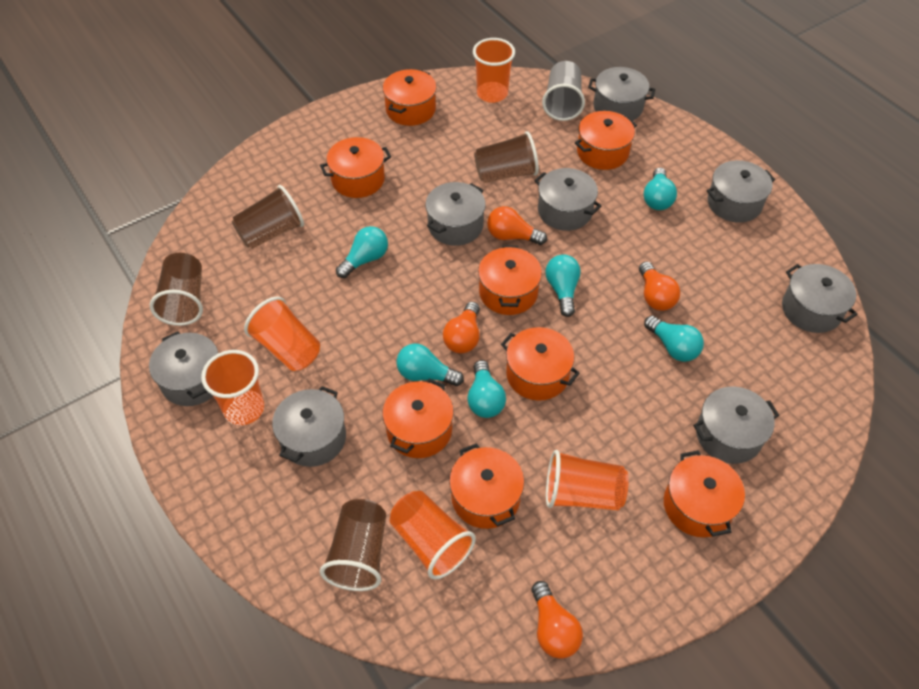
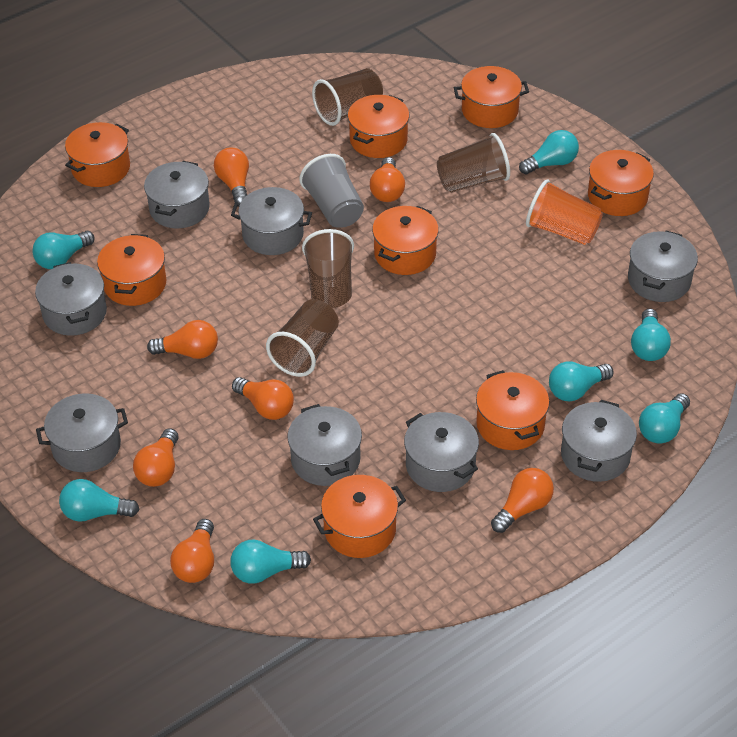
orange cup: [201,350,264,425] [244,297,320,371] [390,491,476,580] [473,38,515,103] [546,450,629,510] = 5 -> [526,180,603,245] = 1
orange light bulb: [443,302,480,353] [487,206,547,245] [532,581,583,659] [639,262,680,311] = 4 -> [133,428,179,487] [147,320,218,359] [170,519,214,583] [214,147,249,204] [232,377,294,420] [370,157,405,202] [491,468,554,533] = 7
turquoise light bulb: [336,226,388,278] [396,344,464,386] [467,360,506,418] [545,254,581,317] [644,168,677,210] [644,316,704,362] = 6 -> [32,231,95,269] [59,479,139,522] [230,539,311,584] [519,130,579,175] [549,361,613,401] [631,309,671,361] [639,393,690,444] = 7

